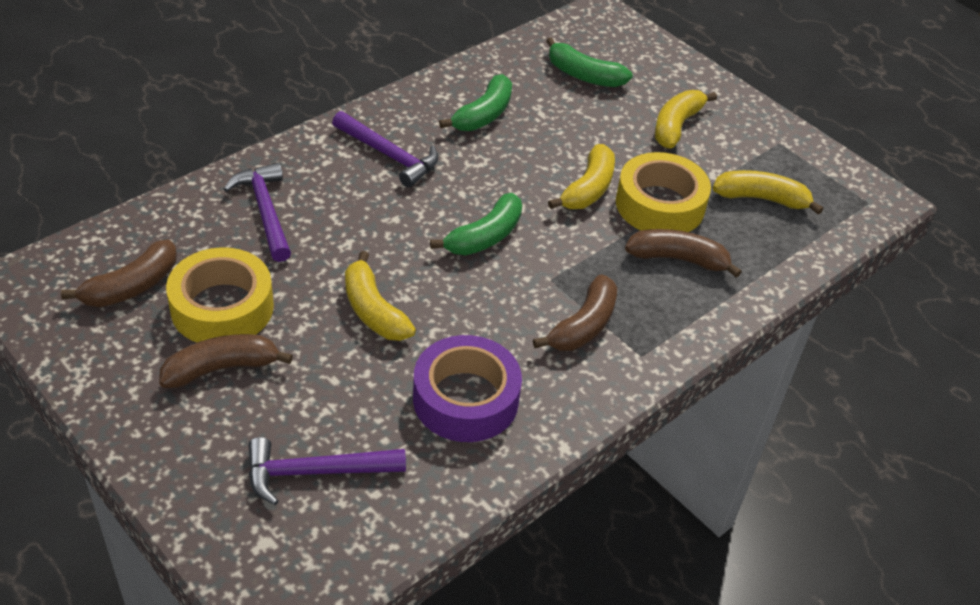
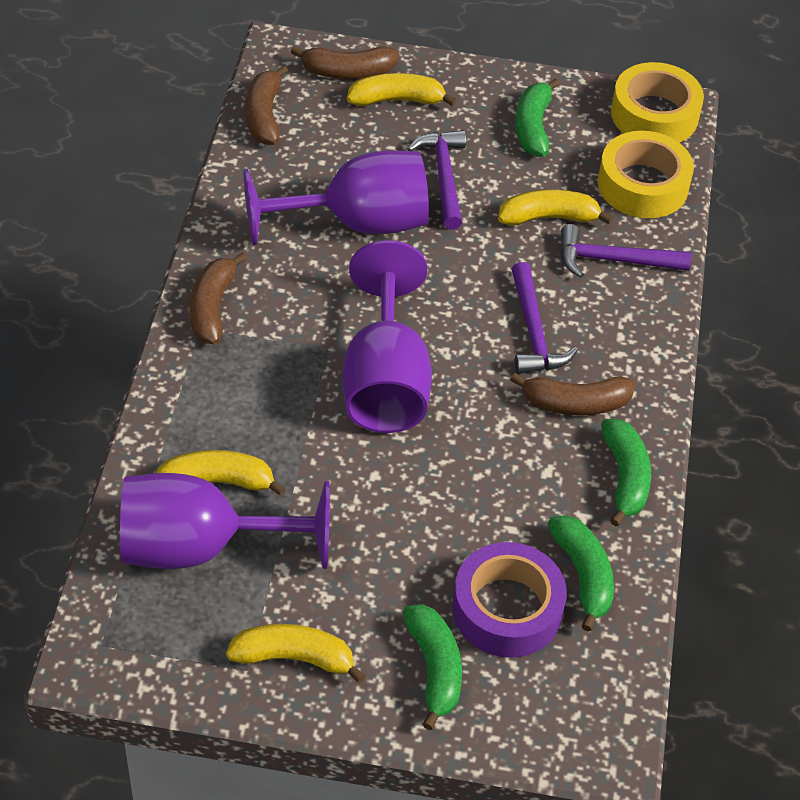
green banana: [430,193,522,255] [439,74,512,131] [546,37,633,87] = 3 -> [403,604,462,730] [515,78,559,157] [548,515,614,632] [601,419,651,526] = 4
purple goblet: none = 0 -> [120,473,330,569] [243,151,429,245] [342,240,432,433] = 3

